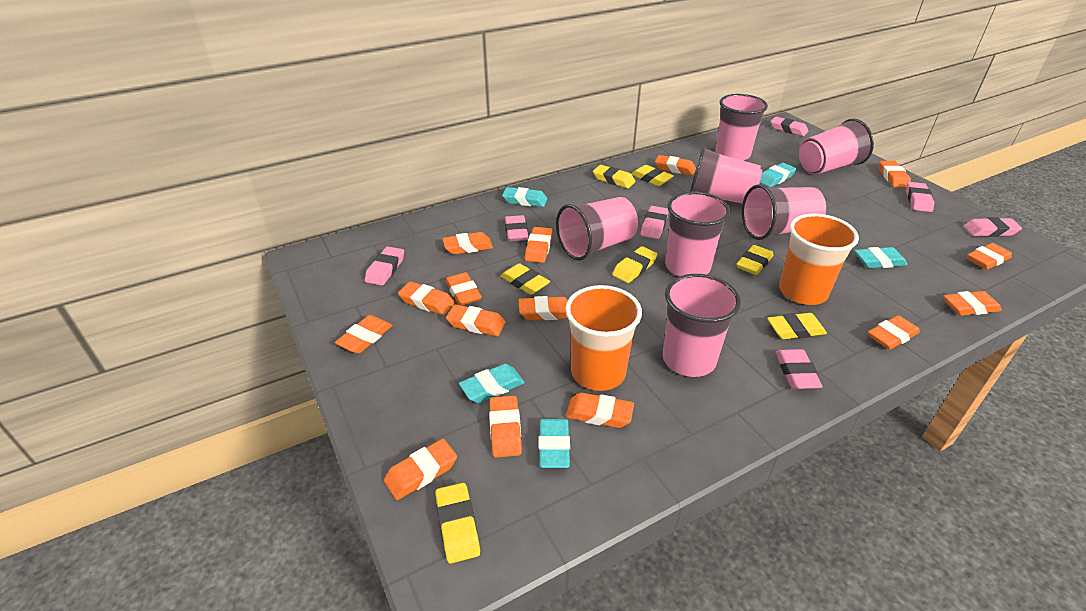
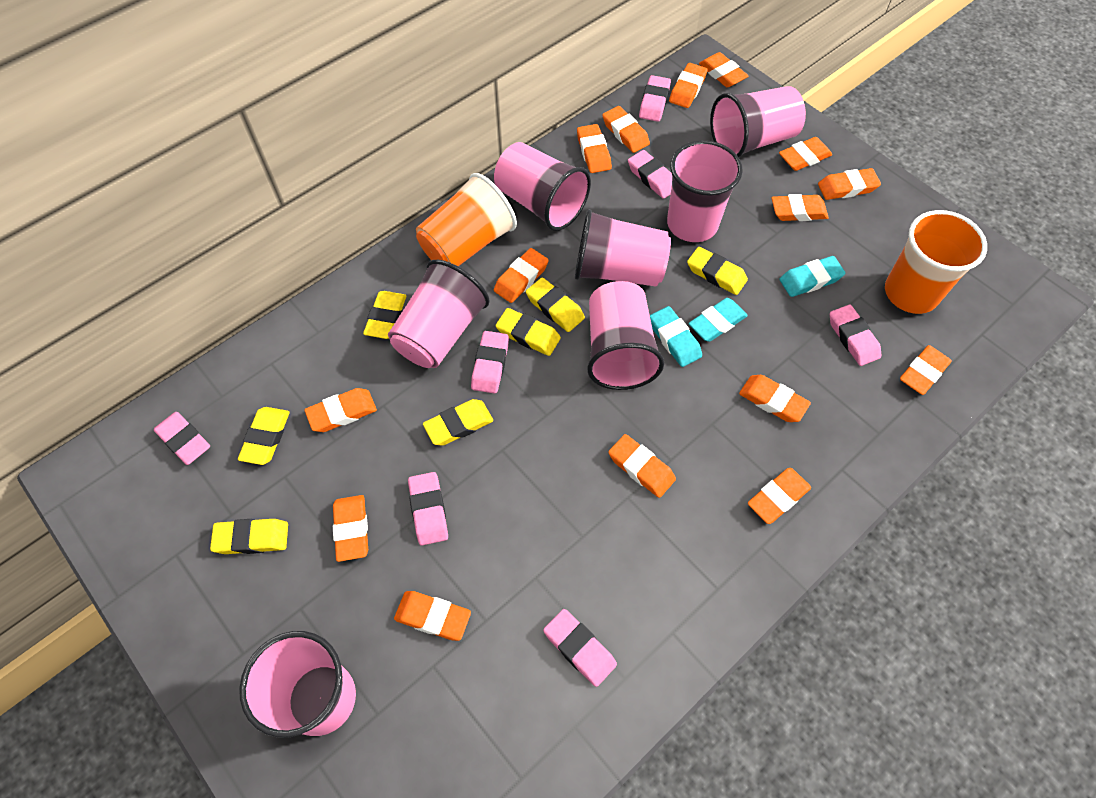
turquoise eraser: [459,364,525,403] [502,187,547,207] [538,419,570,468] [760,163,796,187] [855,247,907,268] = 5 -> [650,306,702,367] [689,298,748,342] [780,256,845,297] = 3

